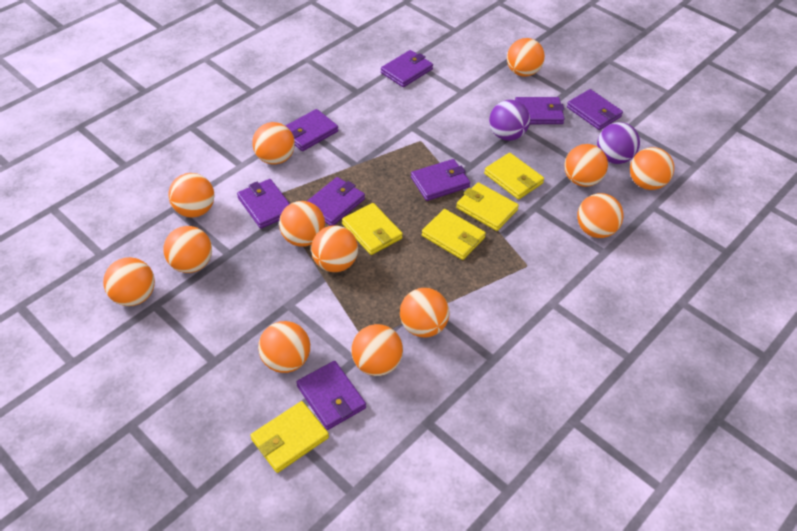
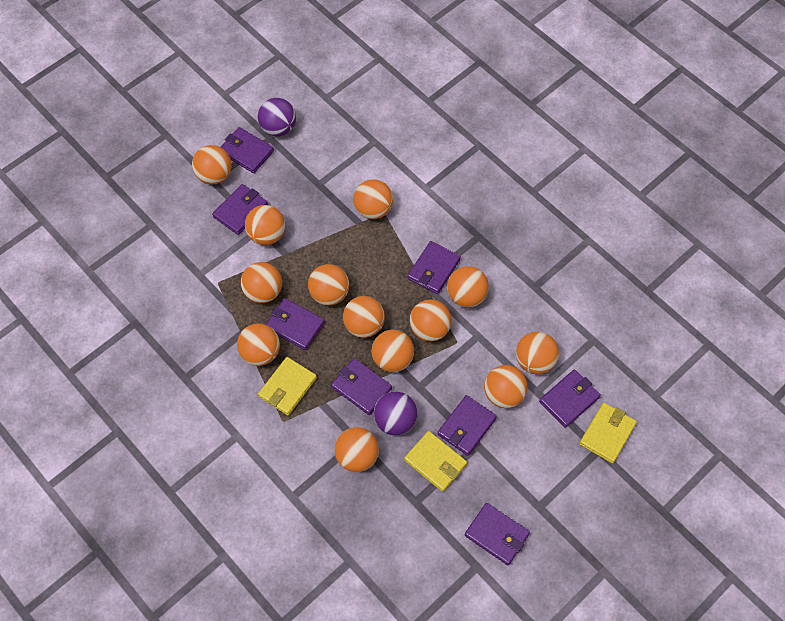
yellow wallet: [250,401,329,473] [342,203,403,255] [421,209,486,260] [456,182,519,231] [484,153,544,200] = 5 -> [258,357,317,415] [404,431,467,492] [579,403,637,463] = 3

